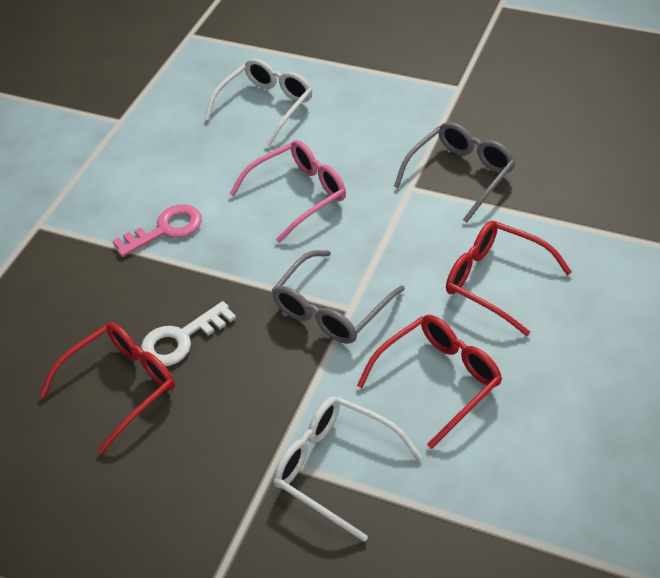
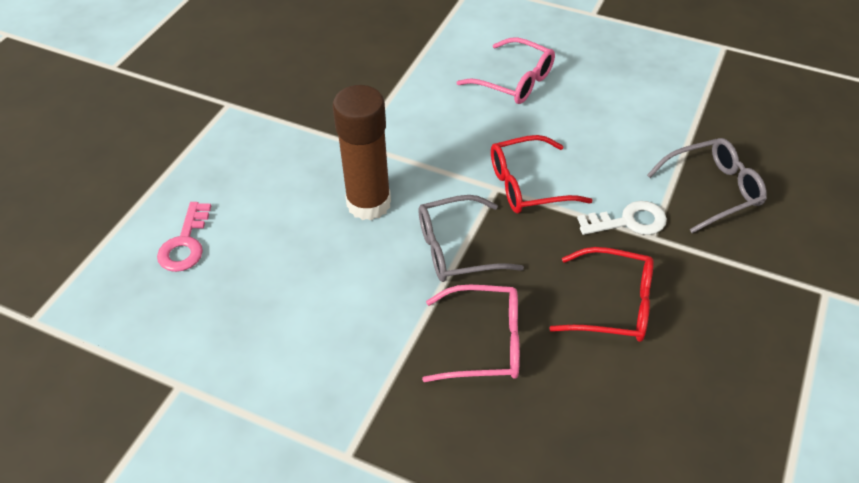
brown glue stick: none = 0 -> [332,85,391,220] = 1
pink glasses: [230,140,346,243] = 1 -> [422,285,520,382] [457,37,555,104] = 2
red glasses: [39,322,175,455] [357,315,502,449] [446,221,572,336] = 3 -> [491,135,593,213] [549,247,653,342] = 2
white glasses: [204,58,312,147] [274,396,422,542] = 2 -> none = 0

